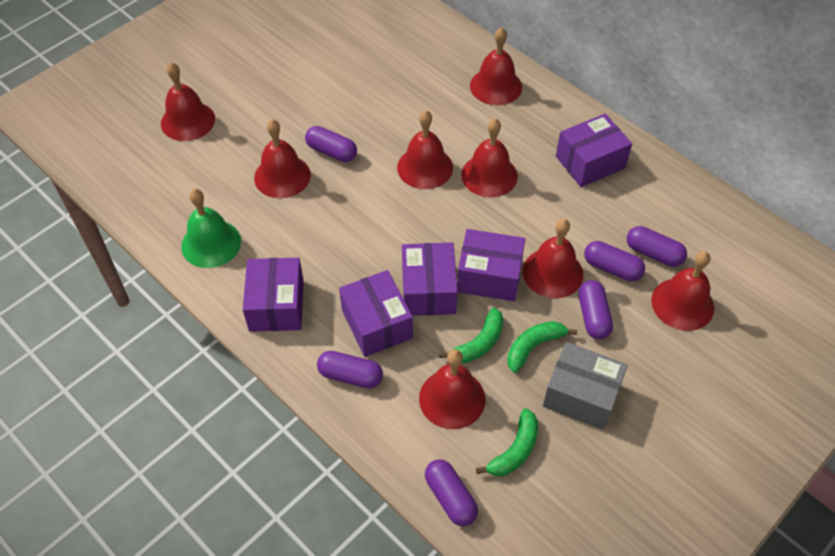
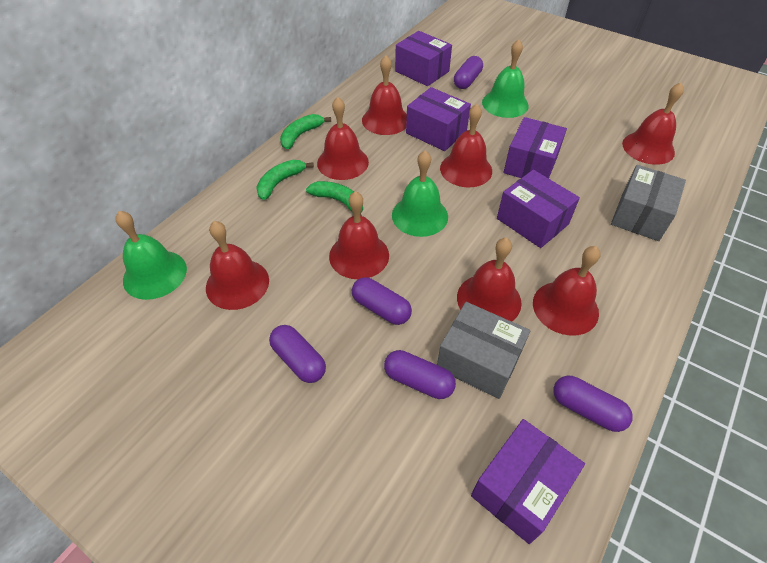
green bell: [181,189,241,268] = 1 -> [115,211,187,300] [392,150,448,237] [482,39,529,118] = 3
grey box: [543,342,628,430] = 1 -> [437,302,530,399] [611,165,686,241] = 2
purple capsule: [305,126,357,162] [317,351,383,388] [425,459,478,526] [578,280,613,339] [584,241,645,281] [627,226,687,267] = 6 -> [269,325,326,383] [352,277,412,325] [384,350,456,399] [454,56,483,89] [553,376,633,432] = 5

